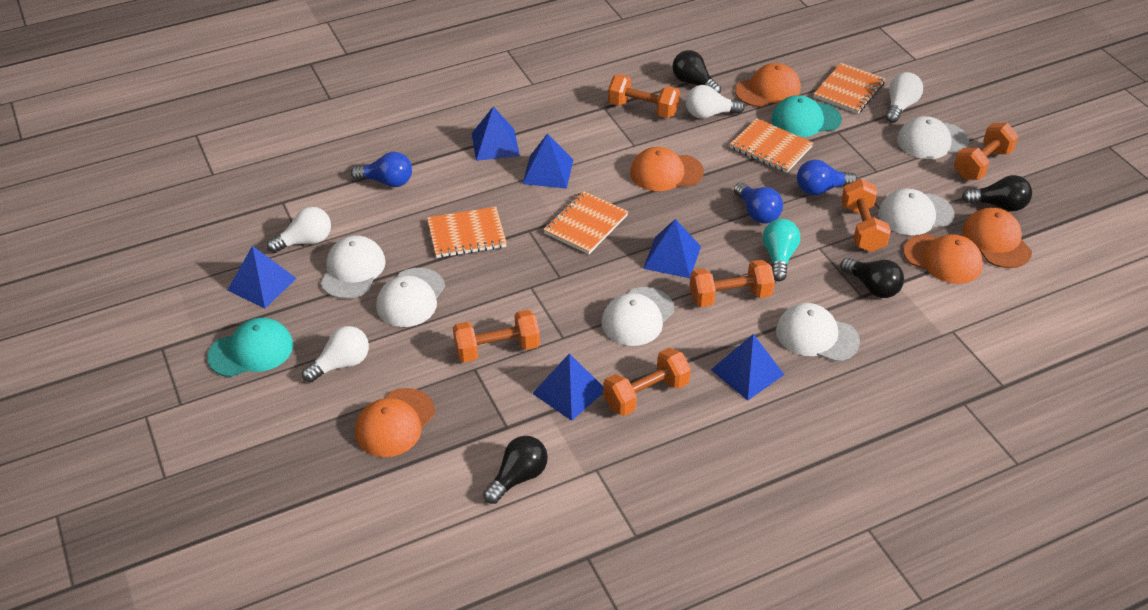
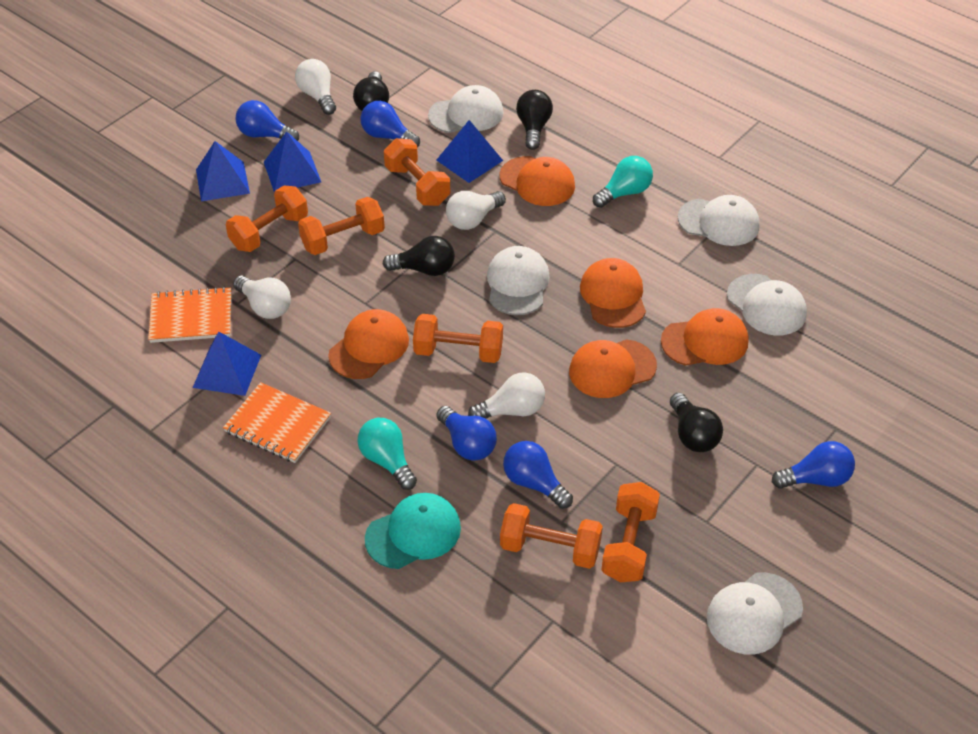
blue light bulb: [351,152,412,187] [734,182,783,224] [797,160,858,195] = 3 -> [236,100,299,141] [360,101,420,147] [436,406,497,461] [503,441,573,509] [772,441,855,489] = 5
blue pyramid: [227,246,297,308] [472,107,520,161] [522,133,573,189] [532,353,603,421] [643,219,701,278] [711,334,784,400] = 6 -> [193,331,261,396] [196,141,250,201] [264,131,321,193] [437,120,503,183] = 4
orange notebook: [427,207,507,258] [543,191,628,254] [730,118,813,173] [814,63,885,114] = 4 -> [148,287,231,343] [223,382,331,463] = 2
turquoise cap: [207,318,293,377] [771,95,842,137] = 2 -> [365,493,461,569] = 1
turquoise light bulb: [763,219,800,281] = 1 -> [358,418,417,490] [593,156,653,208] = 2
white cap: [321,235,386,299] [376,268,445,327] [602,287,674,346] [776,303,860,362] [878,188,954,235] [897,116,969,159] = 6 -> [428,85,504,133] [487,246,550,315] [678,195,760,246] [707,572,803,655] [727,274,807,335] = 5

